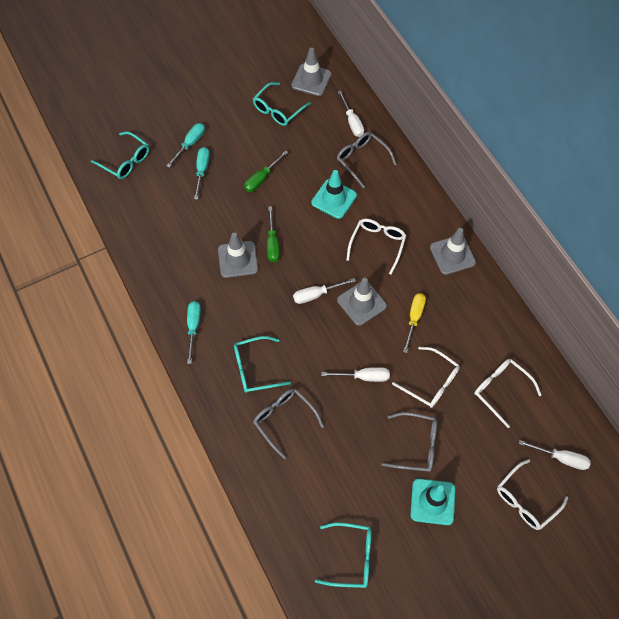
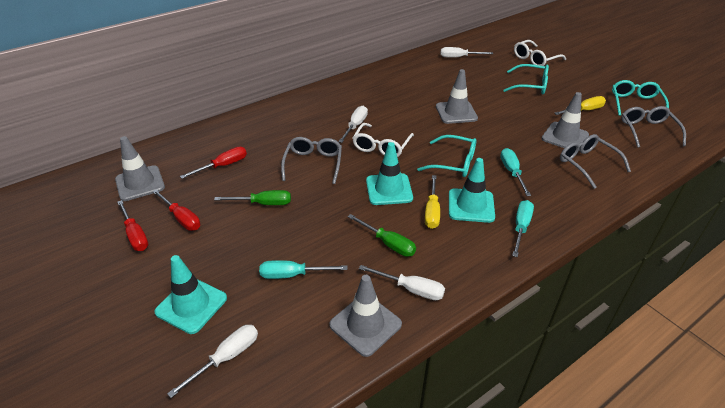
red screwdriver: none = 0 -> [117,200,149,251] [152,190,200,231] [180,147,247,179] = 3
turquoise glasses: [91,131,149,179] [234,336,291,393] [253,82,311,126] [315,522,372,588] = 4 -> [417,135,477,177] [503,64,549,94] [612,80,669,116] = 3
turquoise traffic cone: [311,170,357,219] [410,479,455,525] = 2 -> [154,255,227,334] [366,142,413,205] [449,158,495,223] = 3
white glasses: [346,219,406,275] [392,347,460,408] [474,359,541,428] [497,459,568,530] = 4 -> [353,123,414,157] [514,40,566,66] = 2
yellow screwdriver: [403,293,426,353] = 1 -> [425,175,440,229] [555,96,606,115] = 2

